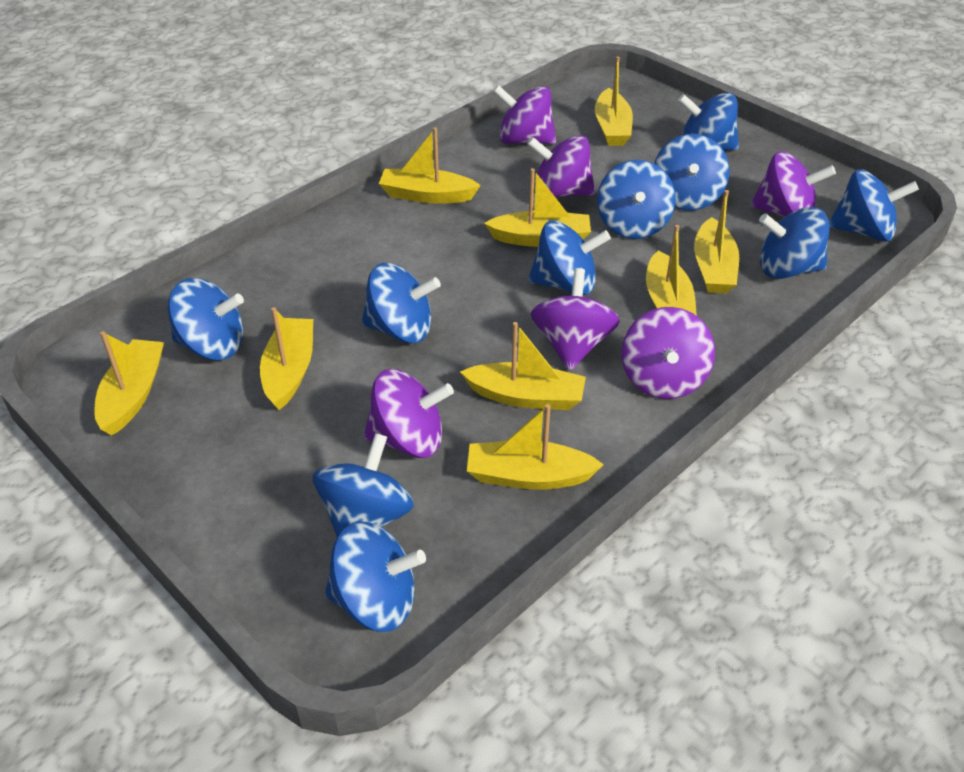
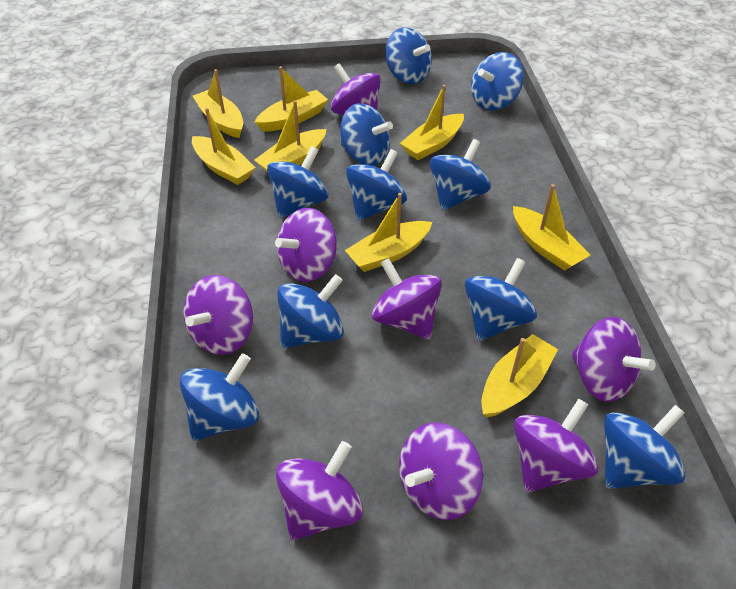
purple spinning top: [364,369,454,458] [493,85,556,144] [527,135,595,197] [531,268,620,371] [622,307,715,399] [750,151,836,217] = 6 -> [183,275,253,355] [275,208,337,282] [276,441,363,541] [331,63,381,115] [372,258,442,340] [399,422,483,520] [514,398,598,492] [571,317,656,402] = 8
yellow boat: [94,331,164,436] [260,307,313,410] [379,127,481,204] [460,322,586,410] [467,404,604,490] [484,168,591,247] [595,56,633,146] [646,225,697,316] [694,190,739,293] = 9 -> [192,108,256,185] [193,69,243,138] [254,100,327,172] [255,66,328,132] [345,193,432,272] [400,85,464,160] [481,334,558,418] [513,184,590,271] = 8

